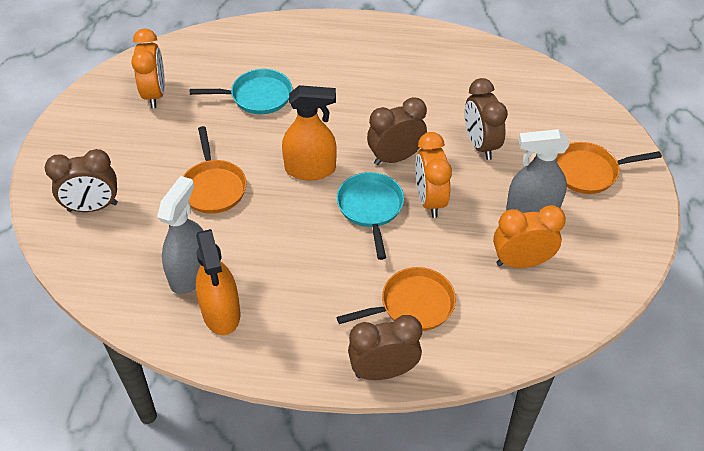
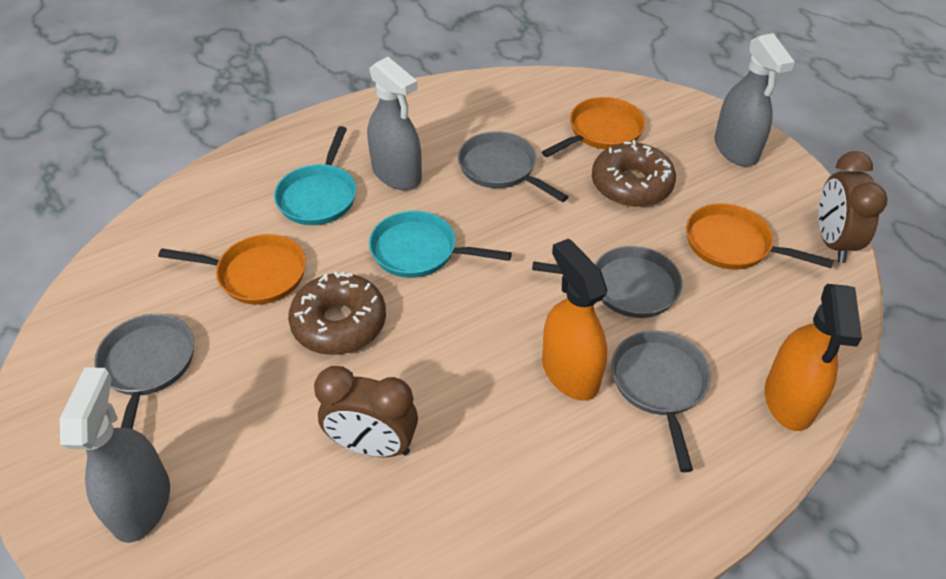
brown clock: [45,149,118,212] [348,315,422,380] [367,97,427,165] [465,78,508,160] = 4 -> [314,366,418,457] [818,151,888,263] = 2
brown donut: none = 0 -> [288,271,386,355] [592,140,676,207] = 2
grey pan: none = 0 -> [94,314,194,429] [458,131,568,202] [532,246,683,318] [611,331,711,472] = 4
grey spray bottle: [157,176,203,294] [506,129,569,213] = 2 -> [60,367,170,543] [367,57,422,190] [714,33,795,166] = 3
orange clock: [131,29,165,108] [415,132,452,218] [493,205,566,268] = 3 -> none = 0

